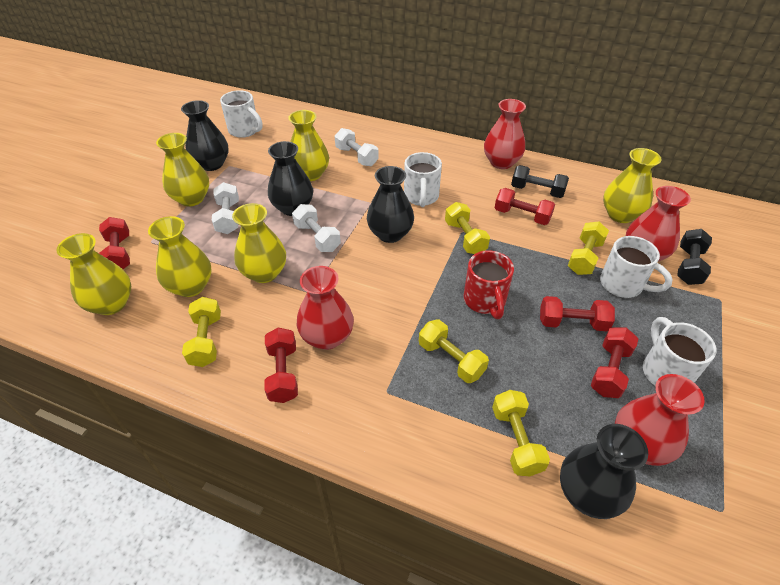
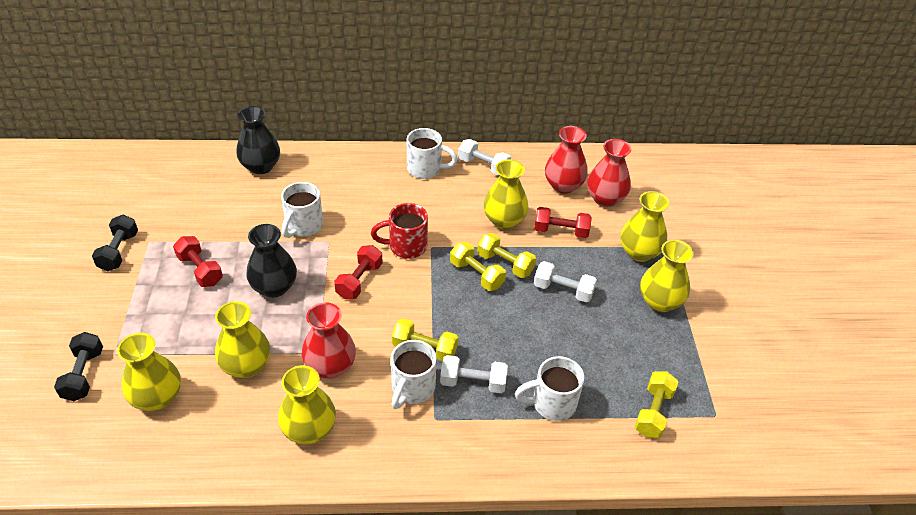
black vase: [181,100,228,171] [268,141,313,216] [367,166,414,243] [560,424,648,519] = 4 -> [236,106,280,174] [246,224,297,298] = 2
red dumbbell: [99,217,130,269] [264,327,298,403] [495,188,555,225] [540,296,615,331] [591,328,639,398] = 5 -> [173,236,223,287] [334,245,383,299] [534,207,592,238] = 3
red vase: [297,266,354,350] [484,99,526,169] [615,374,705,466] [626,186,691,261] = 4 -> [302,302,356,379] [545,126,588,194] [587,139,632,207] = 3
yellow dumbbell: [182,297,221,367] [419,320,489,383] [445,202,490,254] [492,390,550,476] [568,222,609,275] = 5 -> [392,318,458,361] [450,242,506,291] [477,233,536,278] [635,371,679,438] = 4

